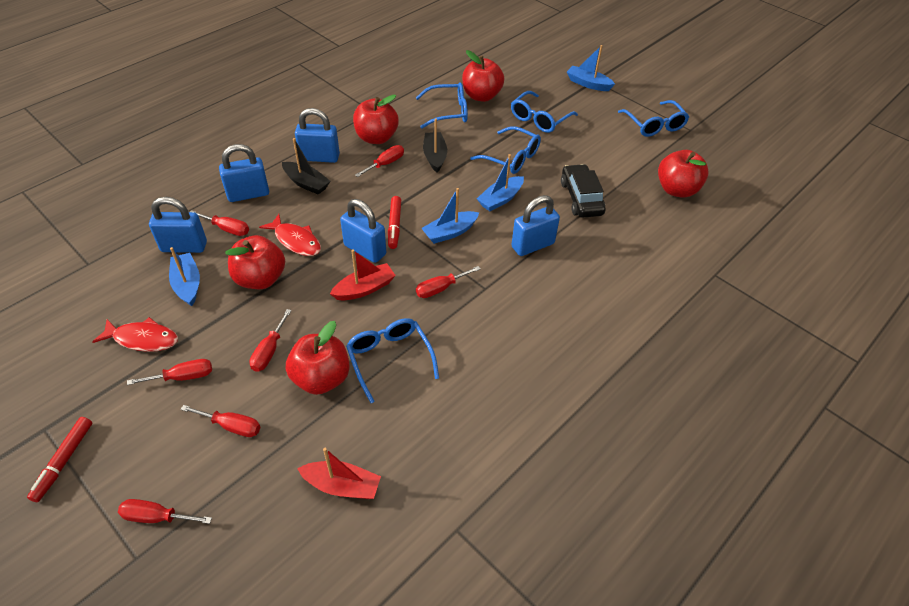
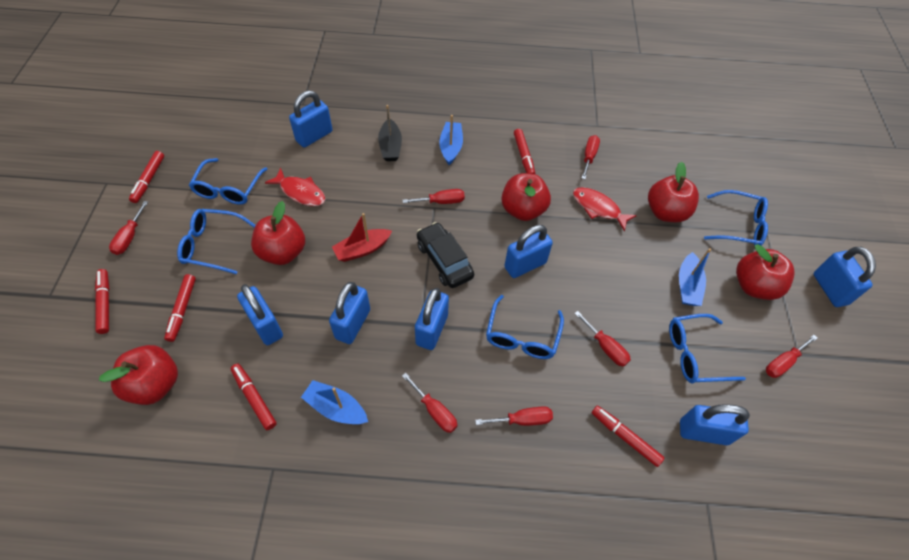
black boat: [282,138,330,195] [423,118,447,173] = 2 -> [378,105,402,161] = 1
blue boat: [169,247,200,306] [421,188,479,244] [477,154,524,211] [567,45,615,91] = 4 -> [301,380,368,424] [439,115,463,165] [679,248,711,306] = 3
blue padlock: [149,197,207,253] [219,144,269,202] [295,108,340,163] [340,199,386,263] [511,195,560,256] = 5 -> [237,284,283,345] [289,90,332,147] [329,282,370,344] [415,288,449,350] [504,225,553,278] [680,404,750,445] [813,247,876,307] = 7
red boat: [297,448,381,499] [330,249,396,300] = 2 -> [332,213,392,262] = 1
red marker: [27,417,92,502] [388,196,401,249] = 2 -> [95,269,110,334] [129,151,164,203] [164,274,196,342] [230,364,277,430] [514,129,535,174] [591,405,665,467] = 6

